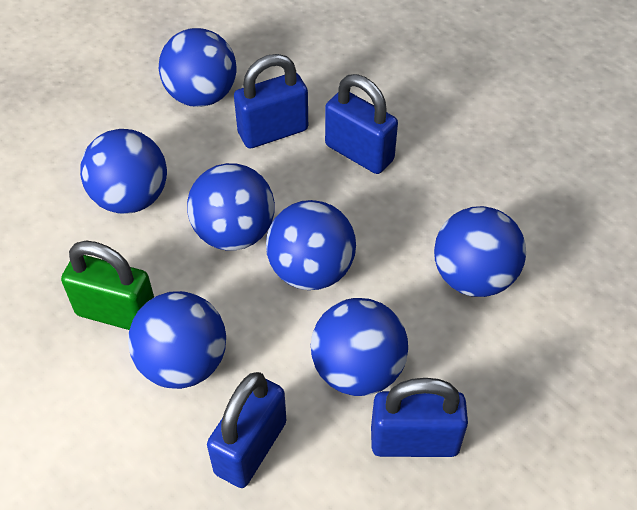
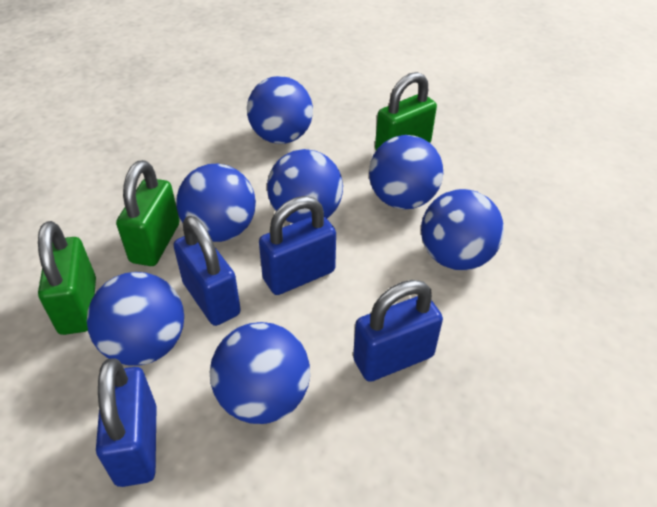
green padlock: [61,241,154,330] = 1 -> [38,221,96,335] [116,160,180,266] [375,72,437,150] = 3

